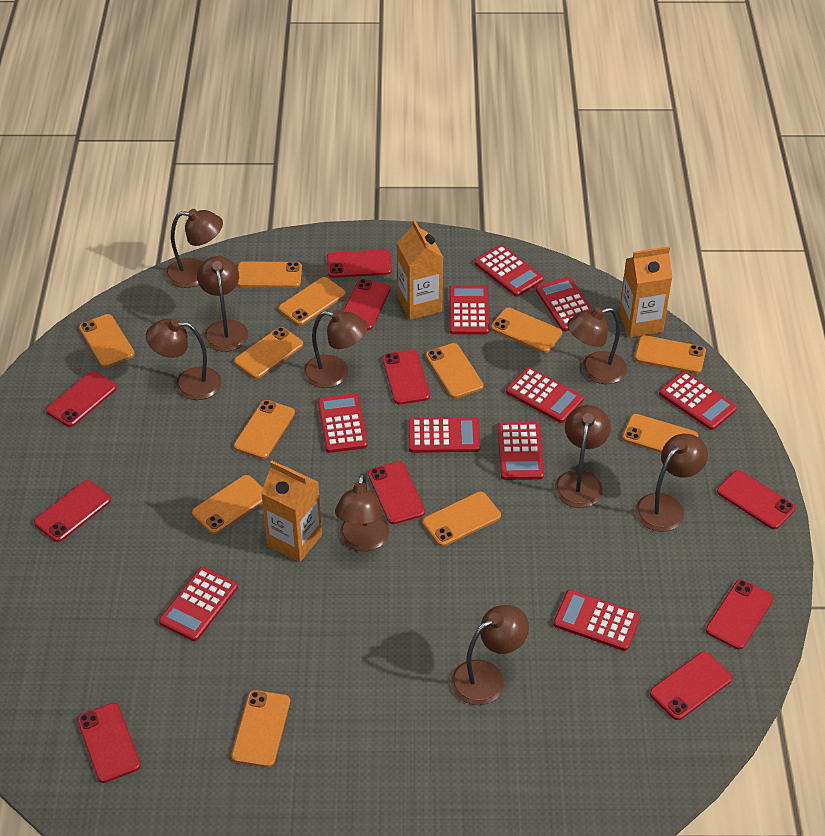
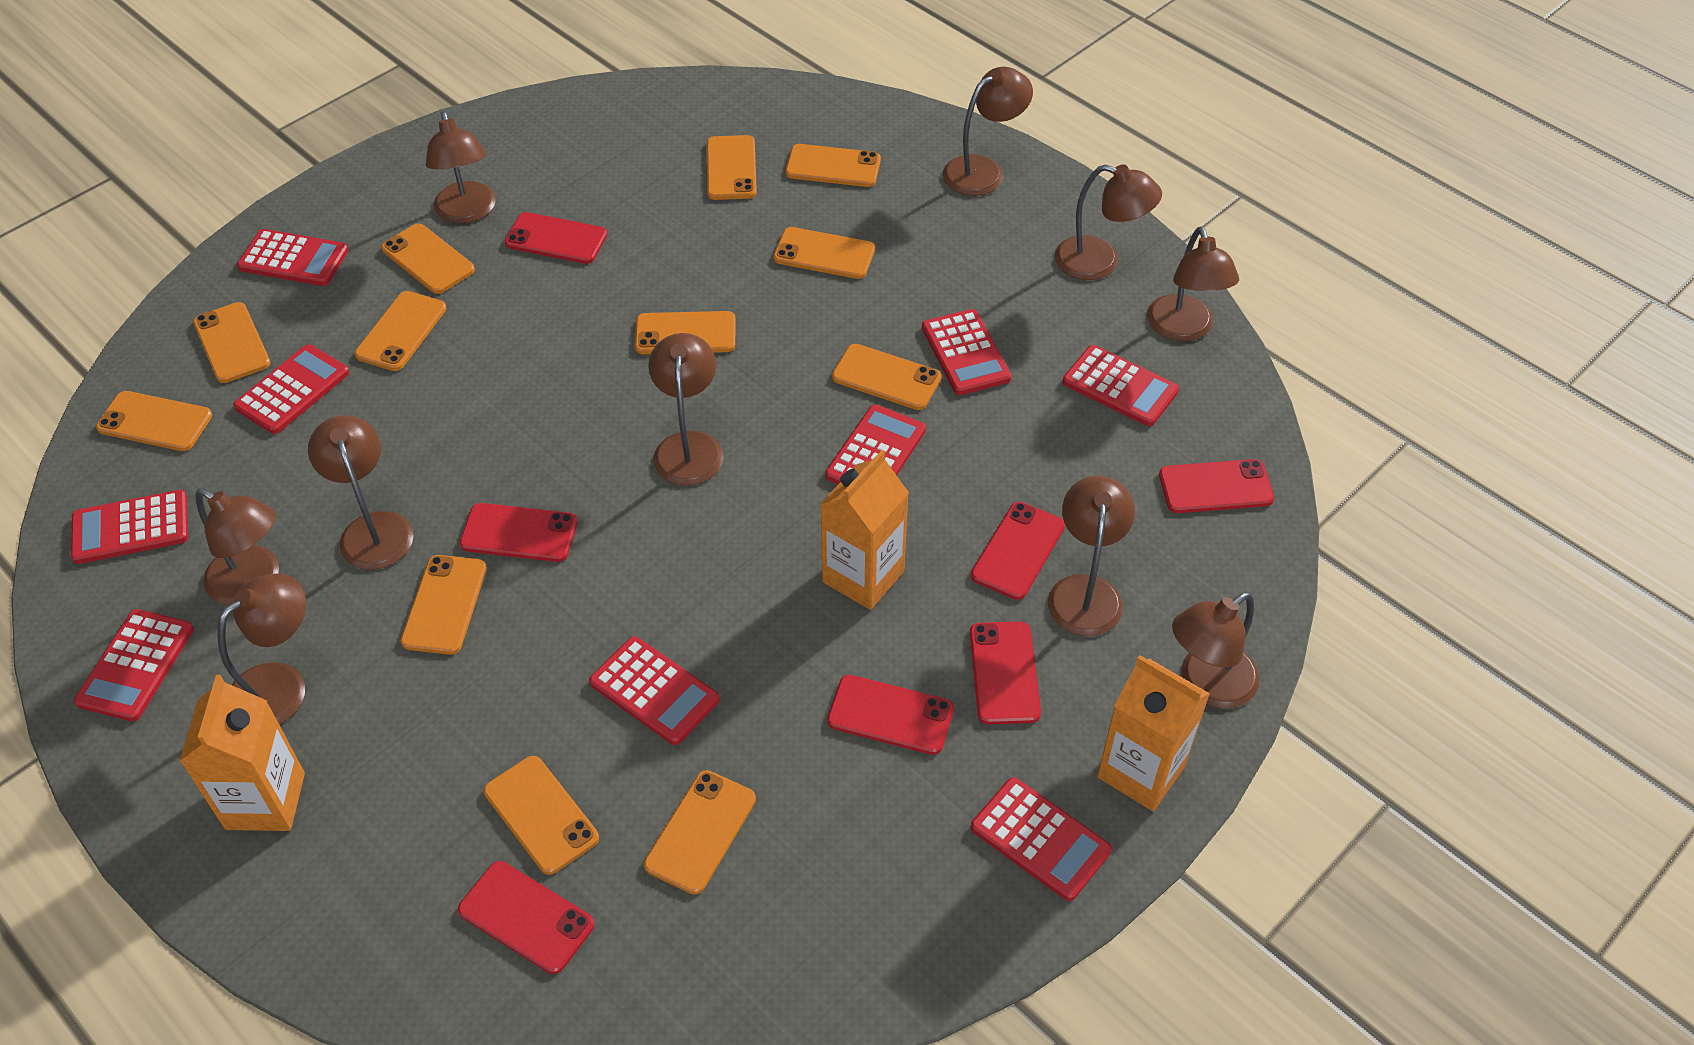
brown lamp: [146,318,221,400] [166,209,223,288] [197,256,248,352] [303,310,368,388] [335,473,389,551] [451,605,529,705] [555,405,611,508] [567,307,627,384] [635,434,708,532] = 9 -> [195,488,279,605] [218,573,306,724] [308,415,413,569] [426,111,496,223] [648,333,724,485] [943,67,1033,196] [1048,476,1135,636] [1055,164,1162,280] [1147,226,1239,341] [1172,592,1260,708] = 10
red calculator: [159,567,238,641] [318,393,368,453] [408,417,480,453] [449,285,489,335] [474,245,544,297] [498,422,544,480] [506,367,584,423] [536,277,593,331] [553,590,641,651] [659,371,737,430] = 10 -> [71,490,188,564] [74,609,194,722] [233,344,349,434] [237,229,349,286] [589,636,720,745] [825,404,926,484] [922,309,1011,395] [971,777,1112,901] [1063,345,1179,426] = 9
red phone: [34,480,111,542] [46,371,117,427] [77,703,141,783] [327,249,392,278] [343,279,390,330] [368,461,425,524] [383,350,430,405] [650,652,732,720] [706,579,774,650] [717,470,795,529] = 10 -> [458,861,594,974] [460,503,578,562] [505,212,607,264] [827,675,954,755] [970,621,1041,725] [971,502,1065,600] [1159,459,1274,513] = 7

